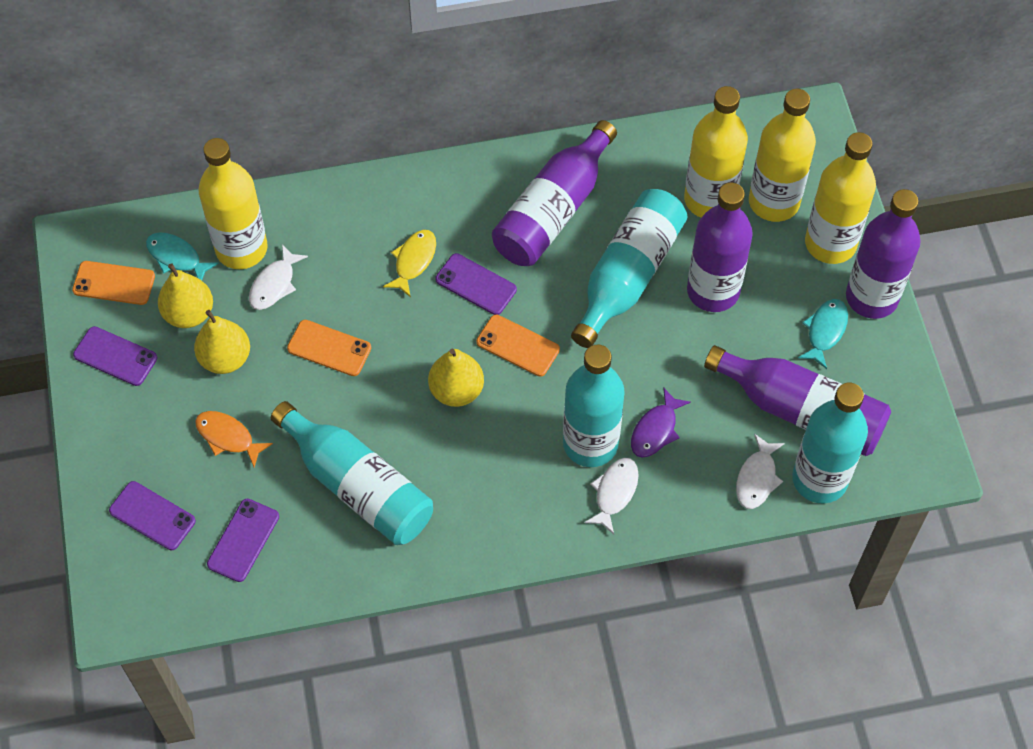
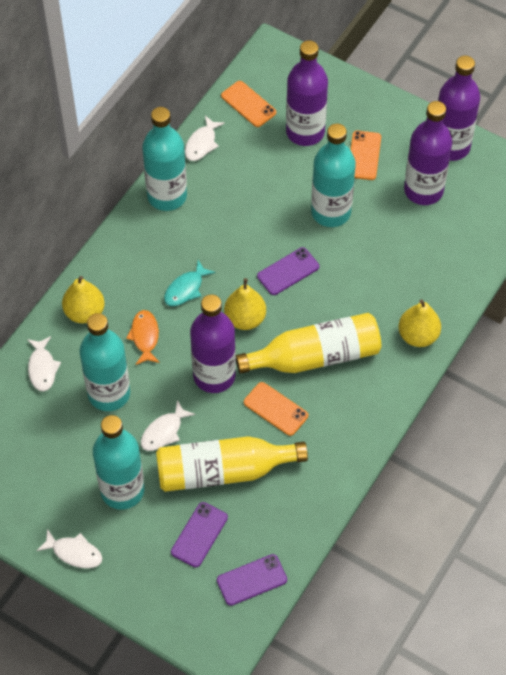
purple fish: [631,388,691,458] = 1 -> none = 0
purple phone: [73,326,158,386] [109,481,196,550] [207,499,279,582] [435,253,517,315] = 4 -> [171,502,228,567] [217,554,287,606] [257,247,319,295] = 3
turquoise fish: [146,233,219,280] [798,299,848,369] = 2 -> [164,260,216,306] = 1
white fish: [249,244,308,310] [584,458,639,534] [736,434,785,509] = 3 -> [27,336,61,392] [36,529,102,569] [141,400,195,451] [185,116,225,161] = 4
yellow bottle: [198,138,268,269] [684,86,748,217] [749,89,816,222] [805,132,876,264] = 4 -> [156,436,308,492] [236,313,381,374] = 2
yellow fish: [383,230,436,297] = 1 -> none = 0

